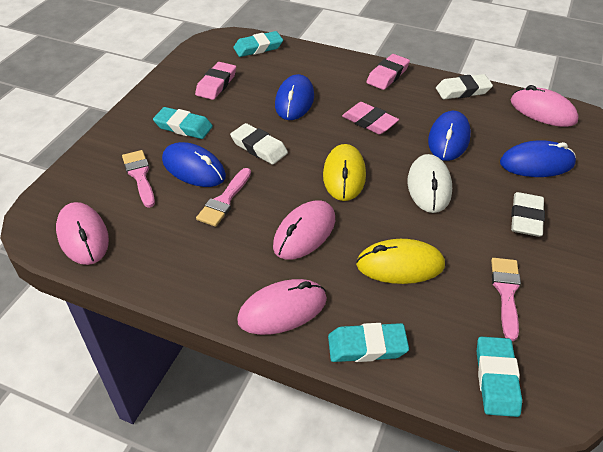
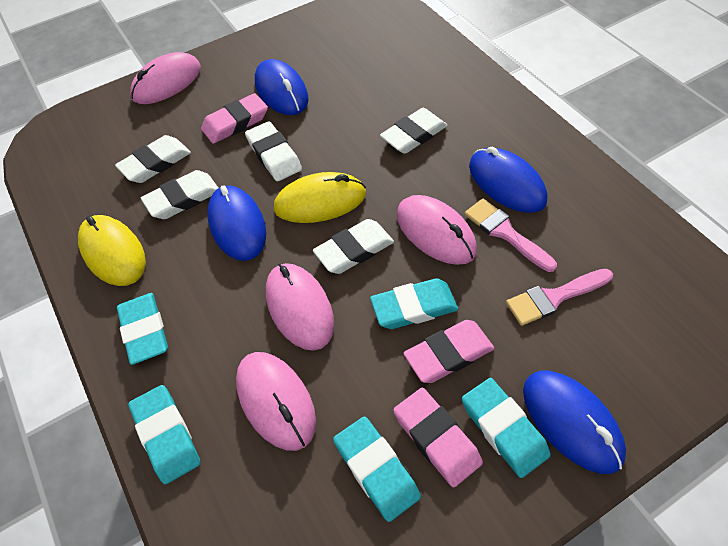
pink brush: [122,150,155,208] [196,168,251,227] [491,258,521,341] = 3 -> [465,199,557,272] [506,269,613,326] = 2
turquoise eraser: [153,107,213,139] [233,31,283,57] [328,323,409,362] [477,337,522,417] = 4 -> [117,293,168,365] [128,385,201,484] [333,416,421,522] [370,278,458,329] [462,378,551,478] = 5
white eraser: [230,123,288,165] [436,74,493,99] [511,192,545,237] = 3 -> [115,135,191,183] [141,170,218,219] [245,121,302,181] [313,219,394,274] [380,108,448,154] = 5
white mouse: [408,154,452,213] = 1 -> none = 0

